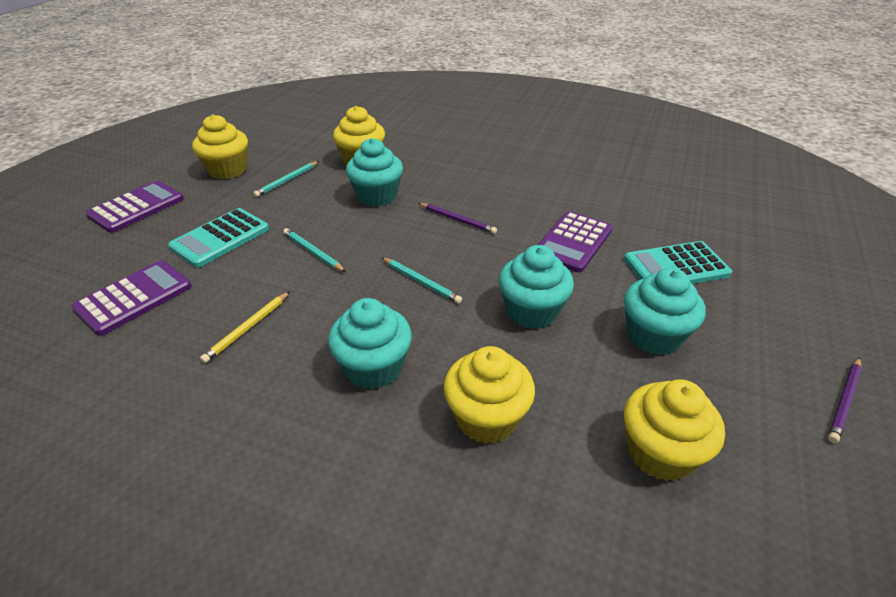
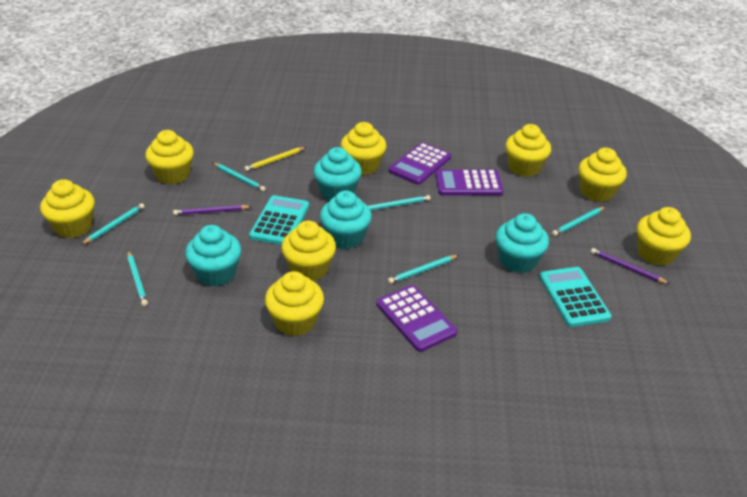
turquoise pencil: [253,161,319,197] [283,228,346,272] [381,257,462,304] = 3 -> [80,203,145,245] [127,251,148,306] [212,162,266,191] [368,195,430,211] [388,255,459,284] [552,207,605,236] = 6
yellow cupcake: [192,114,248,179] [333,106,385,166] [444,346,535,444] [624,379,725,481] = 4 -> [40,179,95,238] [145,130,194,184] [265,271,324,336] [281,221,336,281] [341,122,387,175] [506,124,551,177] [579,148,627,202] [637,207,691,266] = 8

